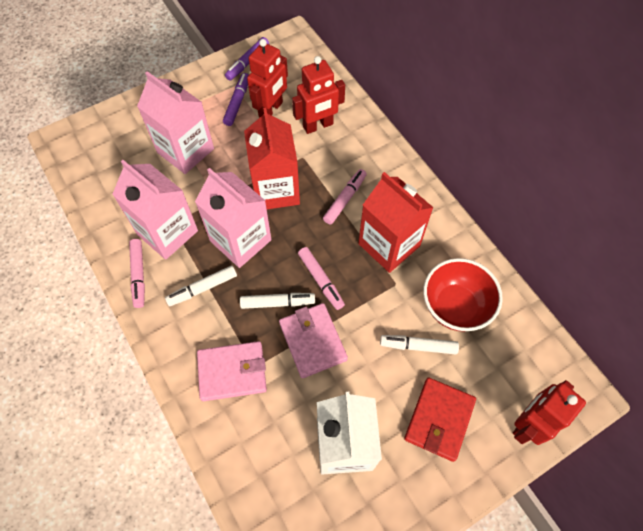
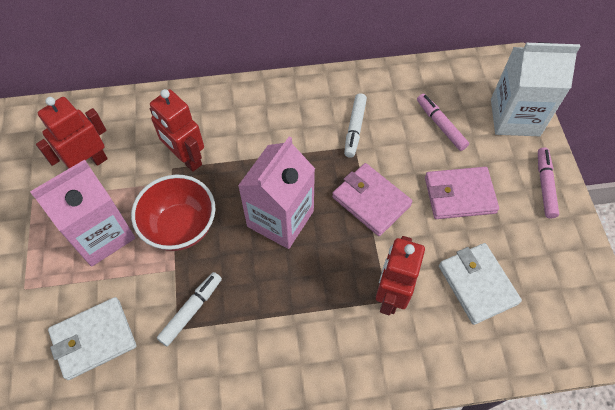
pink carton: [112,160,198,260] [137,71,214,174] [195,168,272,268] = 3 -> [30,160,135,267] [238,137,315,249] = 2
pink marker: [129,239,145,308] [298,247,345,310] [323,169,367,225] = 3 -> [417,94,469,151] [538,147,559,218] = 2
purple marker: [223,73,249,126] [225,37,269,81] = 2 -> none = 0
red carton: [244,108,300,209] [358,172,434,273] = 2 -> none = 0
red wallet: [404,377,476,462] = 1 -> none = 0
white marker: [165,265,237,306] [240,293,315,309] [380,335,459,354] = 3 -> [157,272,222,346] [344,93,367,158] = 2
white wallet: none = 0 -> [48,297,137,380] [439,243,522,325] = 2

